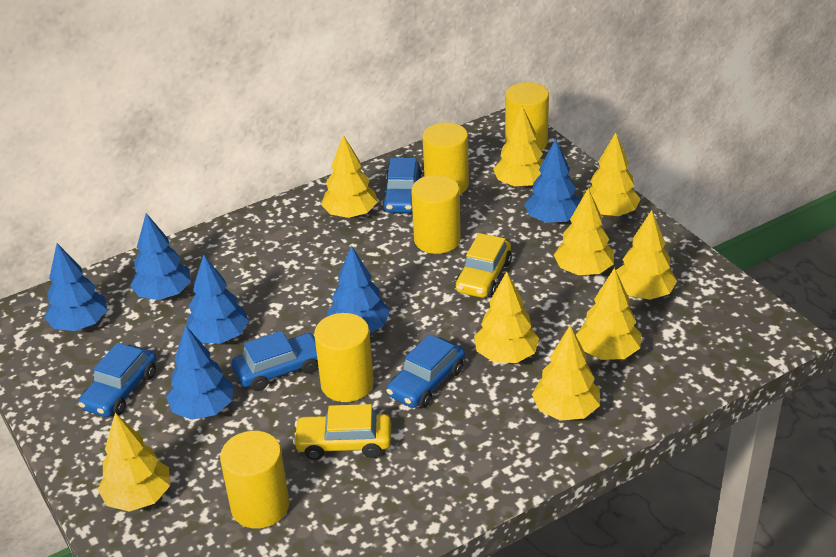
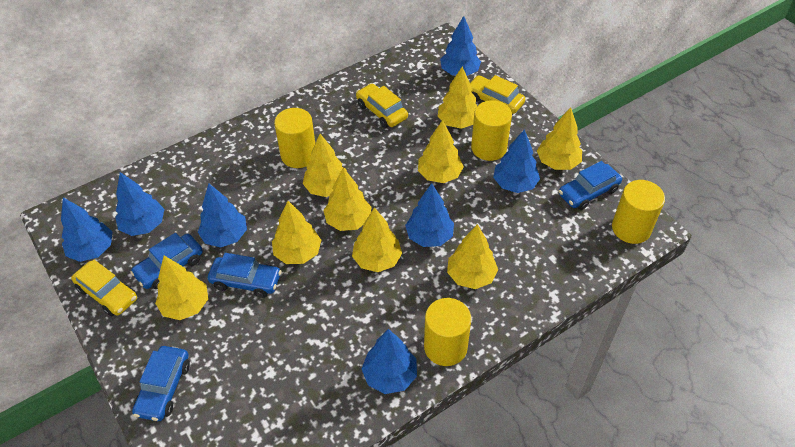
blue tree: [45,243,108,331] [130,213,191,300] [166,325,233,420] [186,254,249,344] [328,245,390,333] [524,139,581,224] = 6 -> [61,197,112,262] [115,172,164,236] [198,183,247,247] [361,329,417,394] [405,183,454,247] [440,16,481,76] [493,129,540,193] = 7
yellow car: [293,404,391,460] [455,233,512,298] = 2 -> [71,260,137,317] [356,83,408,128] [470,75,525,114] = 3
yellow cylinder: [220,431,290,529] [314,313,374,402] [411,175,461,254] [423,122,469,194] [505,82,549,151] = 5 -> [274,108,315,168] [424,298,471,366] [471,100,512,161] [612,180,665,244] = 4

